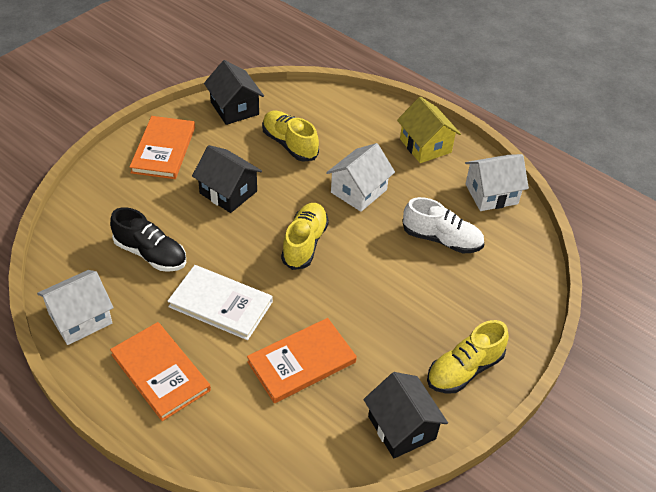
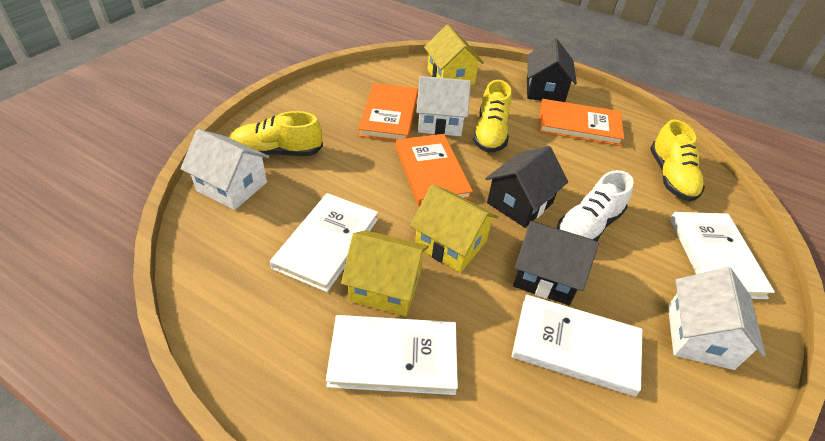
black shoe: [110,207,186,272] = 1 -> none = 0
white book: [167,265,273,340] = 1 -> [270,193,378,292] [326,315,458,395] [511,295,642,396] [670,212,775,299] = 4
yellow house: [397,97,461,163] = 1 -> [341,230,429,316] [410,185,499,273] [424,25,484,85] = 3

